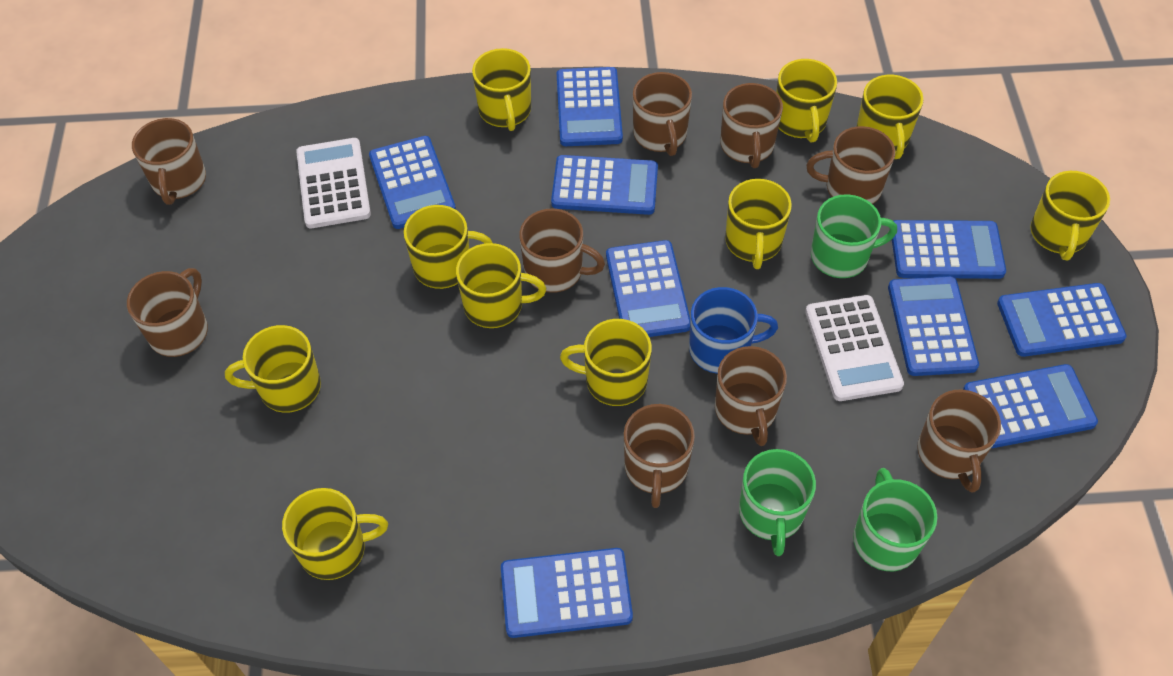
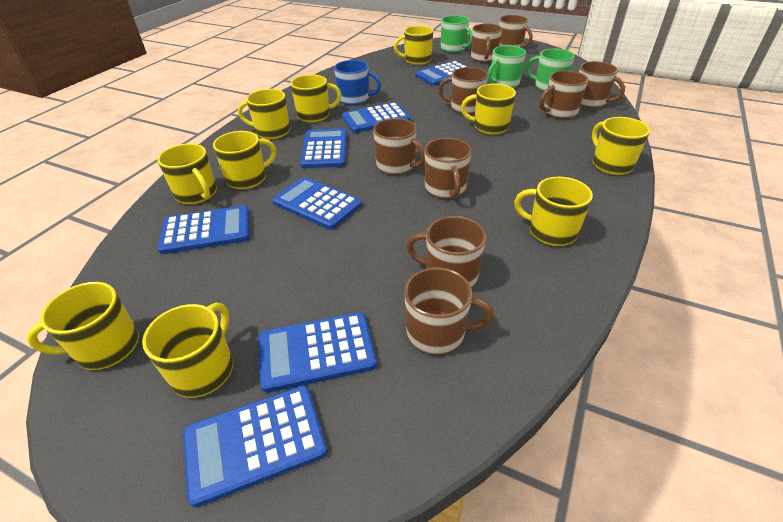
blue calculator: [369,136,456,229] [501,548,633,638] [551,155,658,215] [557,67,623,146] [606,240,690,337] [888,276,979,376] [892,220,1006,279] [963,364,1098,448] [997,283,1126,357] = 9 -> [158,205,250,254] [183,386,327,507] [258,312,377,393] [272,177,362,230] [300,129,347,168] [342,102,411,133] [415,61,468,86] = 7
white calculator: [296,138,371,228] [805,295,904,401] = 2 -> none = 0

